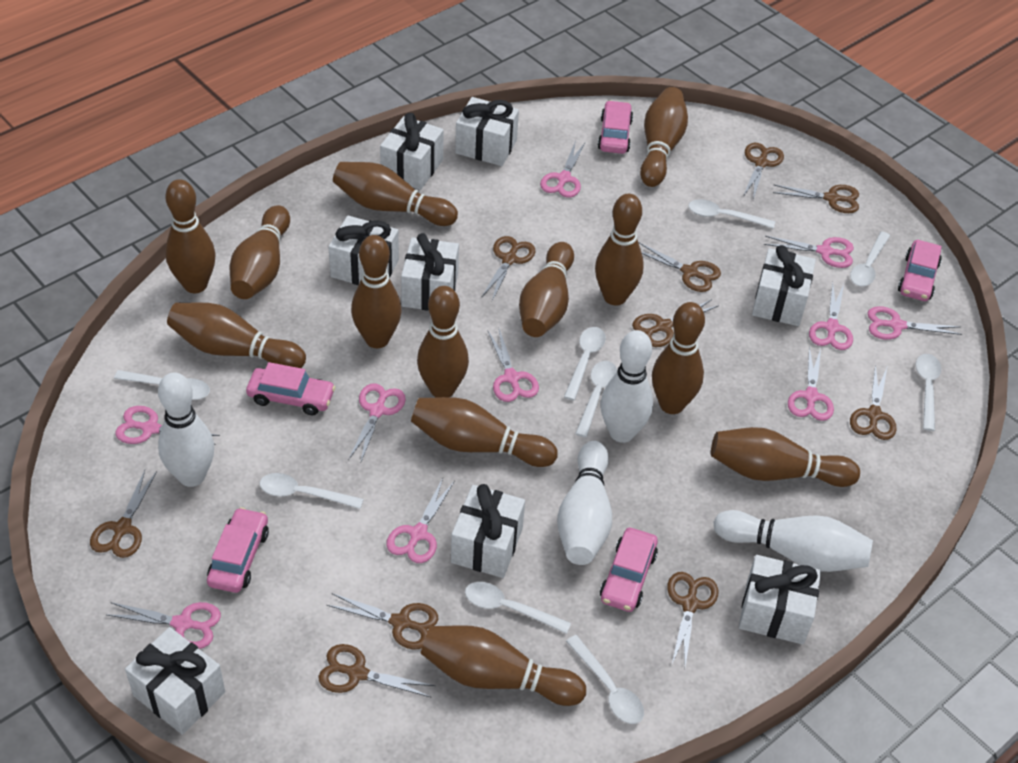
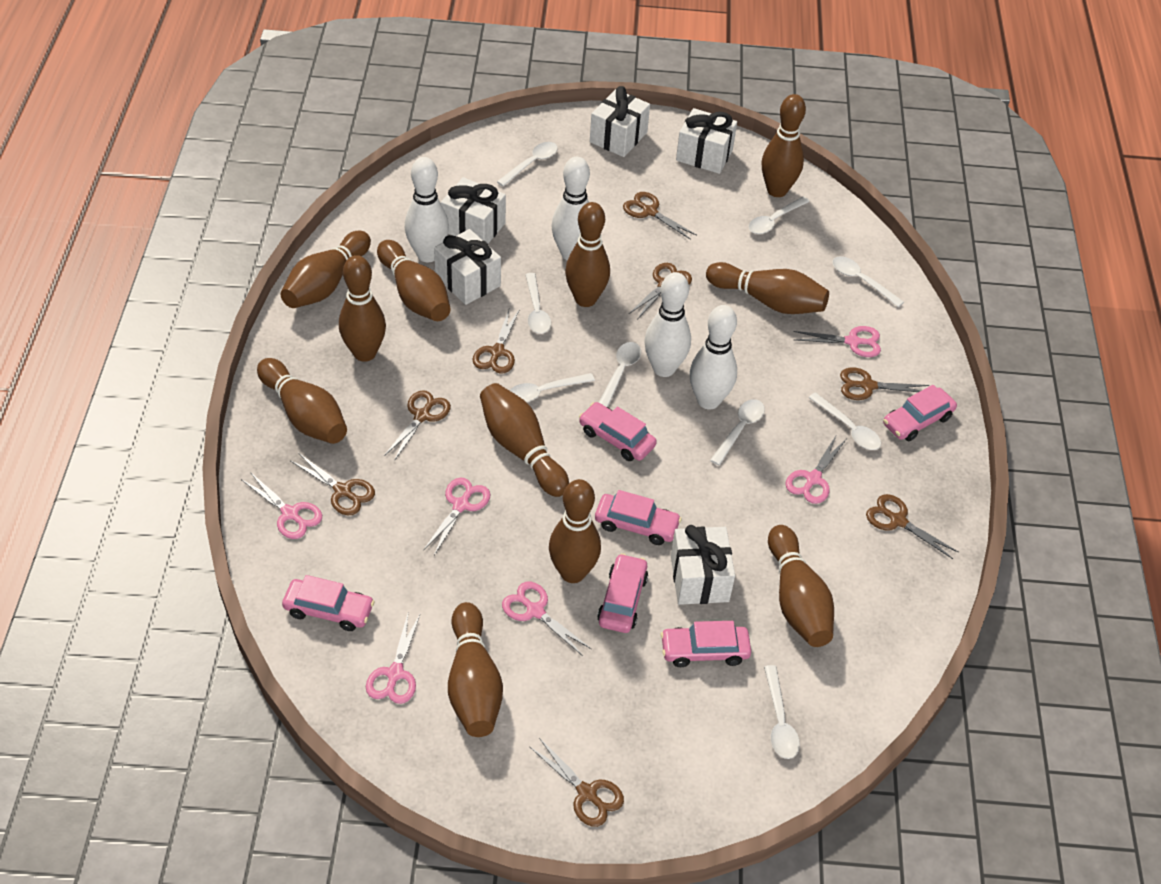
brown bowling pin: [165,179,216,293] [167,302,306,368] [230,205,290,299] [333,162,458,226] [351,235,402,348] [411,397,558,467] [417,286,469,398] [421,625,586,706] [519,242,574,337] [595,194,644,306] [640,87,688,187] [652,302,705,414] [711,427,860,487] = 13 -> [257,358,347,444] [281,231,371,308] [339,255,386,362] [377,240,451,321] [448,602,503,737] [480,383,569,497] [549,479,601,583] [565,202,610,307] [706,262,829,314] [762,94,806,197] [768,525,834,647] = 11
brown scissors: [90,470,157,558] [319,644,435,697] [327,593,438,650] [481,236,535,301] [632,299,719,347] [638,242,721,292] [667,572,718,667] [744,143,784,199] [773,185,859,213] [850,364,897,440] = 10 -> [291,453,375,515] [384,390,451,461] [472,309,520,374] [530,738,624,827] [623,192,697,240] [628,263,692,320] [840,367,929,400] [866,494,959,559] = 8
pink car: [207,507,269,593] [246,362,336,415] [598,100,633,154] [600,528,658,612] [898,239,942,301] = 5 -> [282,575,375,631] [579,402,657,461] [595,490,682,545] [597,553,648,633] [661,621,751,667] [883,385,957,441] = 6
pink scissors: [107,602,221,649] [115,406,220,445] [348,383,406,464] [386,478,455,563] [487,329,539,402] [540,141,586,197] [764,236,854,268] [788,347,834,421] [809,282,853,350] [868,306,962,340] = 10 -> [241,472,322,539] [366,614,420,704] [423,478,490,555] [502,582,591,656] [785,434,846,504] [793,326,881,357] = 6
white gift: [125,627,225,735] [328,216,399,285] [380,113,444,190] [401,233,459,311] [451,484,525,578] [455,97,519,166] [739,555,821,644] [752,245,816,326] = 8 -> [434,229,501,305] [441,177,506,244] [590,86,650,157] [671,525,735,605] [676,108,737,174] = 5

